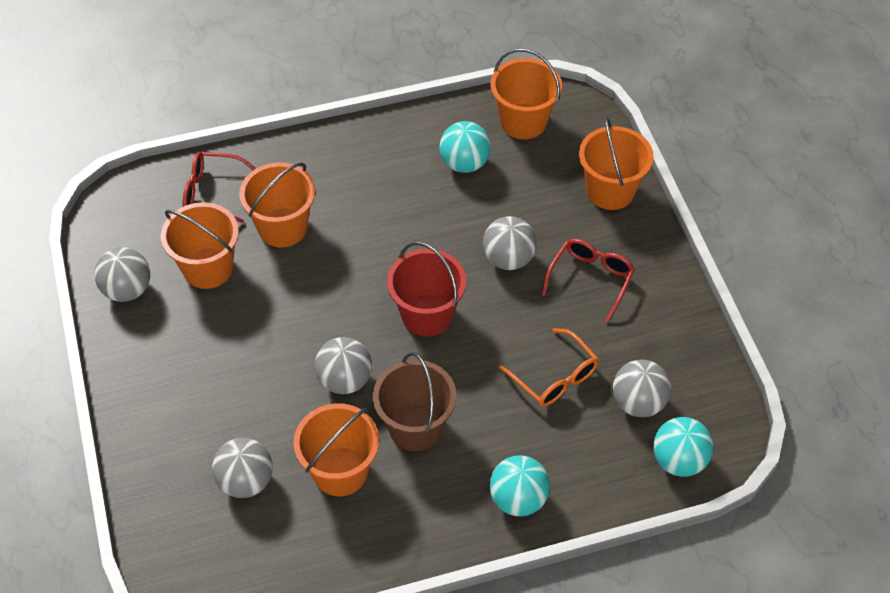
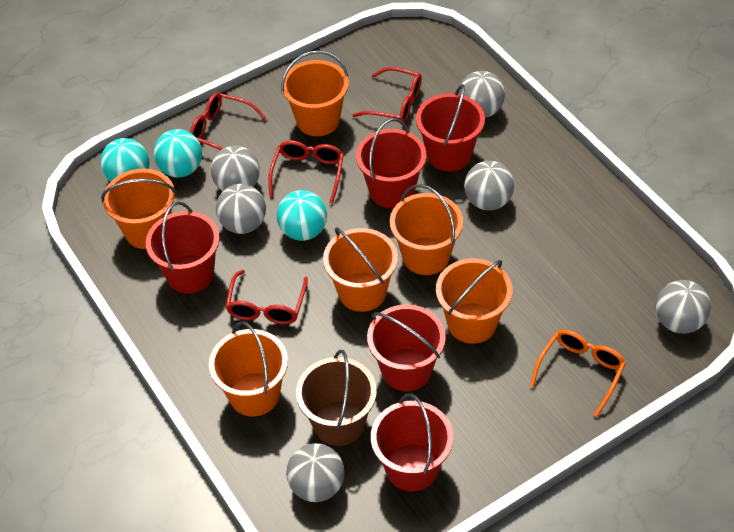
grey ball: [94,247,150,302] [212,438,273,498] [315,337,372,394] [483,216,537,270] [613,360,671,417] = 5 -> [211,146,260,191] [216,184,266,234] [286,443,345,502] [458,71,505,118] [464,161,514,210] [656,280,711,334] = 6
orange bucket: [161,202,239,289] [239,162,315,248] [293,403,379,496] [490,48,562,139] [579,117,654,210] = 5 -> [101,169,176,249] [209,321,288,416] [281,50,349,136] [323,228,398,312] [390,184,463,275] [436,258,512,344] = 6
red bucket: [387,242,466,337] = 1 -> [146,201,220,294] [356,118,426,208] [367,304,446,391] [371,394,453,492] [416,84,485,171] = 5
red glasses: [183,152,256,223] [542,239,635,322] = 2 -> [190,93,267,150] [225,270,308,324] [268,140,344,204] [352,67,422,123] = 4

